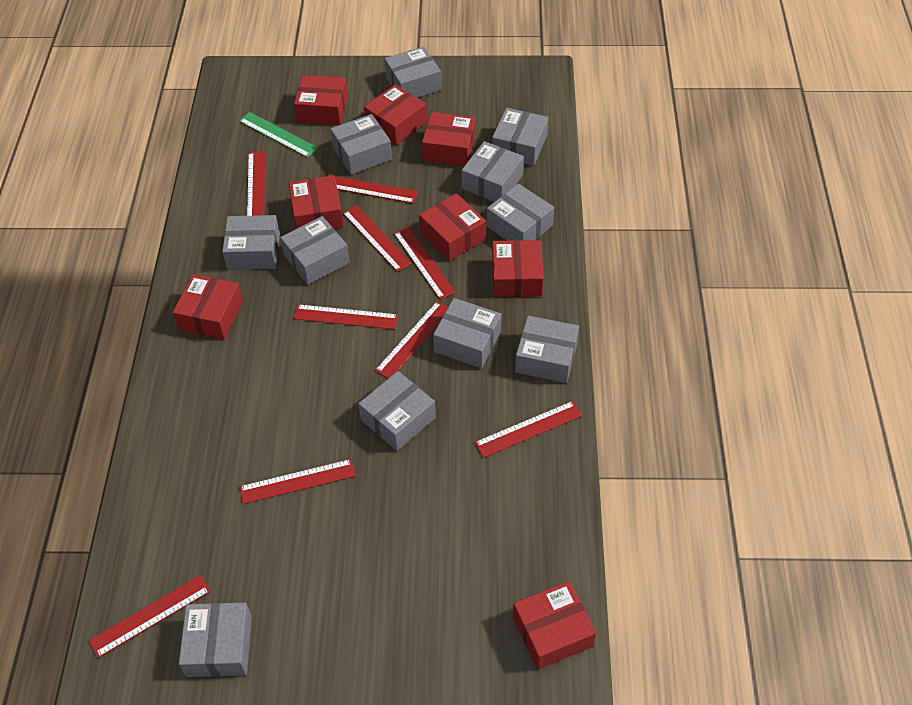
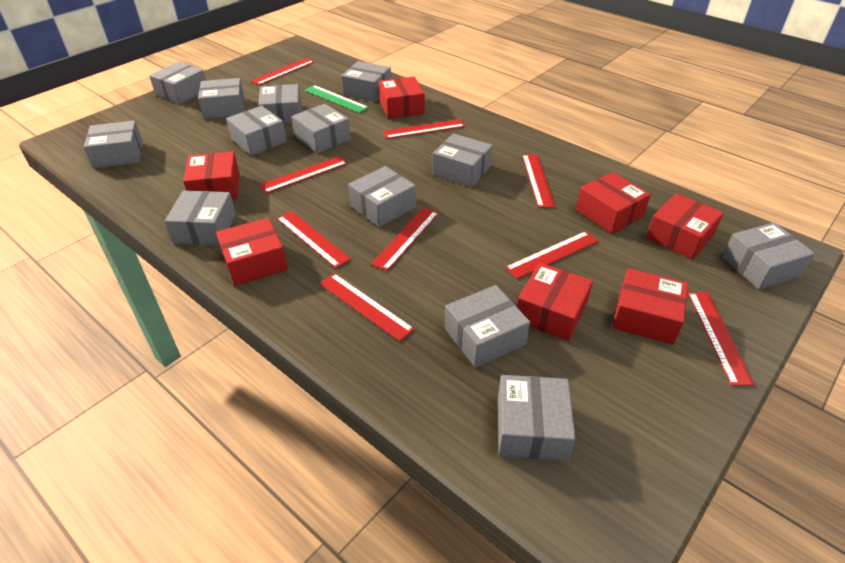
grey box: [179,602,252,677] [222,215,280,270] [280,216,350,285] [330,114,392,175] [358,371,436,451] [384,46,442,98] [433,298,502,368] [461,141,524,202] [487,184,554,241] [492,108,548,166] [515,316,579,383] = 11 -> [84,120,143,168] [149,62,206,104] [165,190,236,246] [198,78,245,119] [226,106,287,156] [258,84,302,124] [291,104,351,153] [341,61,391,102] [348,166,416,227] [432,133,493,187] [444,285,530,368] [498,375,575,461] [722,222,815,290] = 13
red box: [173,274,243,340] [289,175,344,229] [294,75,348,126] [364,84,427,145] [419,193,486,261] [422,112,476,166] [492,240,544,297] [513,581,596,670] = 8 -> [183,151,239,199] [216,218,288,286] [379,77,425,119] [517,263,593,341] [576,172,651,234] [612,268,688,345] [646,193,724,260] = 7

